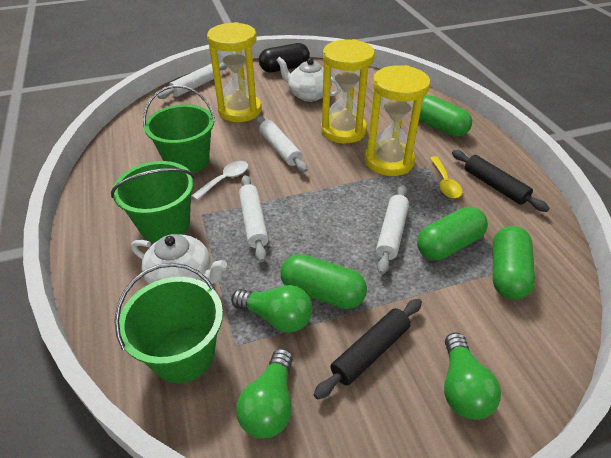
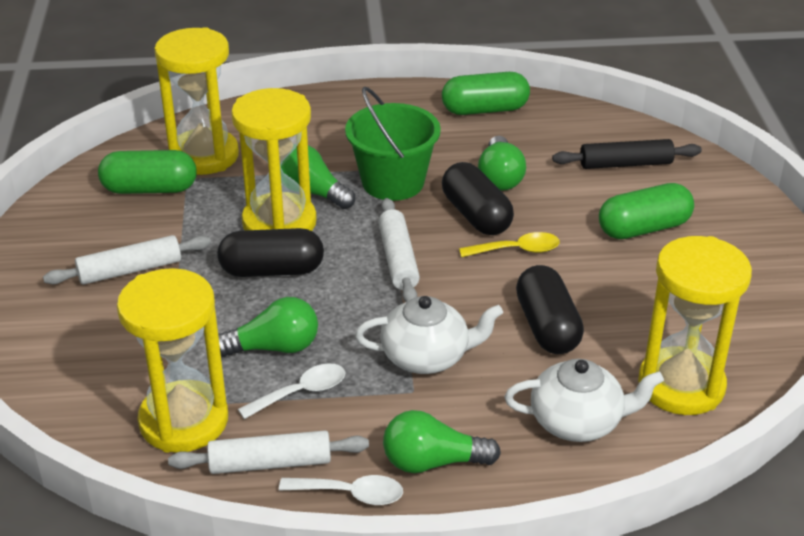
black capsule: [259,43,310,73] = 1 -> [217,228,324,277] [442,162,514,235] [516,265,584,354] = 3
black rolling pin: [314,299,422,400] [452,150,549,212] = 2 -> [552,139,702,169] = 1
green bucket: [111,161,195,242] [114,263,223,383] [143,85,215,173] = 3 -> [345,87,441,201] = 1
green capsule: [280,254,367,309] [417,207,488,260] [419,95,472,137] [493,226,535,300] = 4 -> [98,150,197,194] [442,72,530,115] [599,183,694,239] = 3
green light bulb: [231,285,312,333] [236,348,293,439] [444,332,501,420] = 3 -> [218,297,318,357] [281,145,355,209] [383,410,501,473] [478,136,526,191] = 4
white rolling pin: [158,63,228,99] [239,175,269,262] [256,115,307,173] [376,185,409,274] = 4 -> [43,235,211,285] [168,430,369,474] [378,198,420,302] = 3
white spoon: [191,161,248,200] = 1 -> [238,363,346,419] [279,475,403,505] = 2
yellow hourglass: [207,22,262,122] [321,39,375,143] [365,65,430,176] = 3 -> [117,268,228,453] [155,27,239,175] [231,88,317,231] [638,236,752,415] = 4

